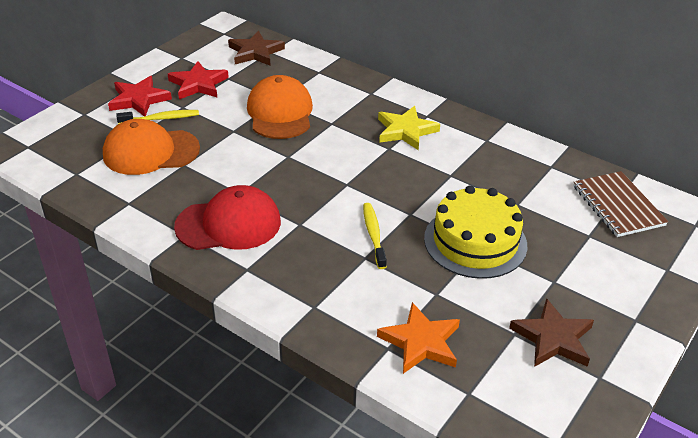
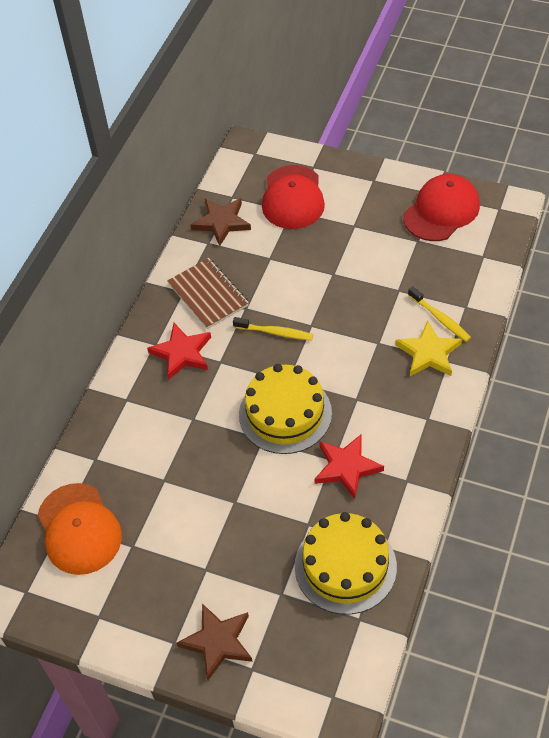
orange cap: [103,119,200,175] [247,75,313,139] = 2 -> [38,483,122,575] = 1
orange star: [377,302,460,374] = 1 -> none = 0
red cap: [174,185,281,250] = 1 -> [262,165,325,229] [403,174,480,241] = 2
yellow cake: [424,185,527,279] = 1 -> [239,364,332,454] [295,512,397,615] = 2

